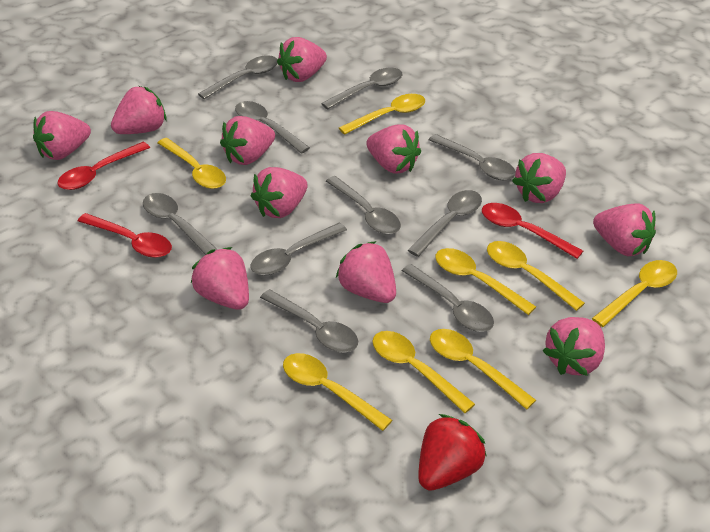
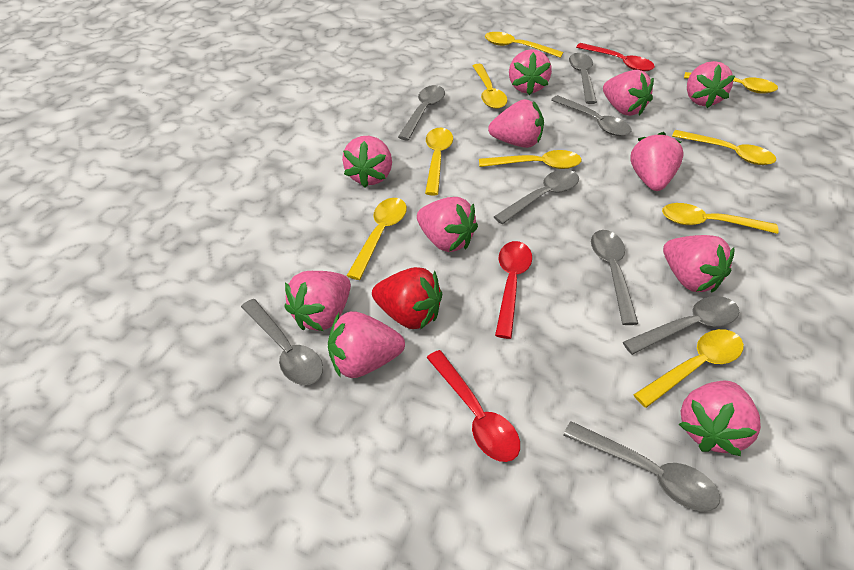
grey spoon: [143,193,218,255] [198,55,278,100] [235,101,310,154] [250,223,347,275] [260,289,358,353] [321,68,402,109] [326,176,401,234] [402,264,494,332] [408,190,482,257] [429,134,516,180] = 10 -> [241,299,323,385] [398,85,445,140] [494,169,579,224] [551,95,632,136] [564,421,720,512] [569,53,597,104] [591,230,638,325] [623,296,739,355] = 8
yellow spoon: [158,138,226,189] [283,353,392,431] [339,94,425,135] [372,331,475,413] [430,329,536,410] [435,248,536,315] [487,241,585,311] [592,260,677,327] = 8 -> [347,198,407,280] [425,128,453,196] [473,64,507,109] [479,150,582,169] [485,32,563,58] [633,329,744,408] [662,203,779,234] [672,130,776,165] [684,72,778,94] = 9

